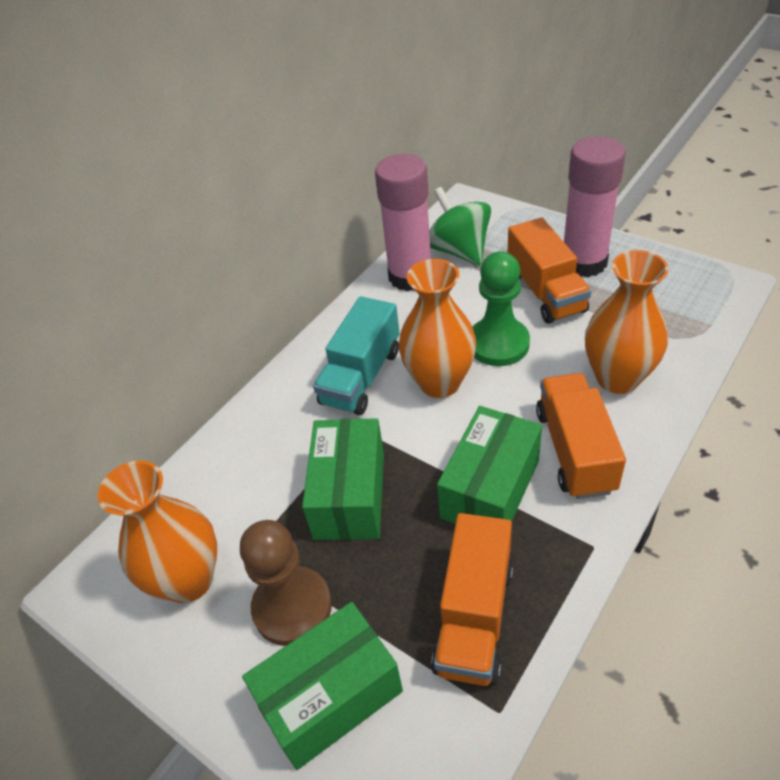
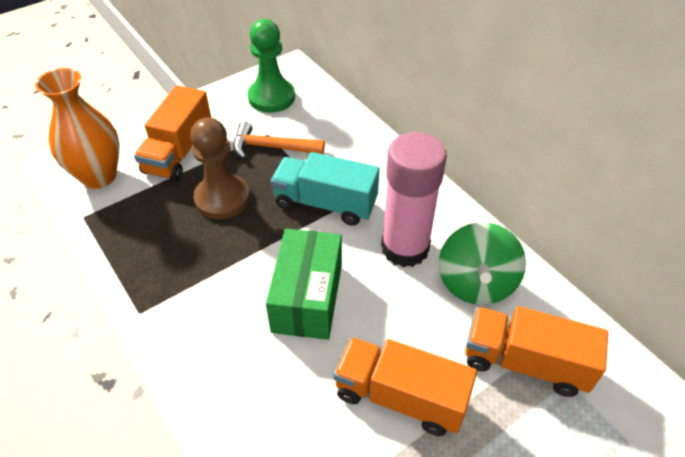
green box: [242,602,403,770] [302,418,384,540] [437,406,542,524] = 3 -> [266,229,342,340] = 1
orange hammer: none = 0 -> [233,121,325,159] = 1
orange vase: [98,461,217,603] [399,259,476,398] [585,250,669,394] = 3 -> [35,68,120,189] = 1
pink glue stick: [375,154,431,291] [564,136,626,277] = 2 -> [381,132,447,267] = 1

